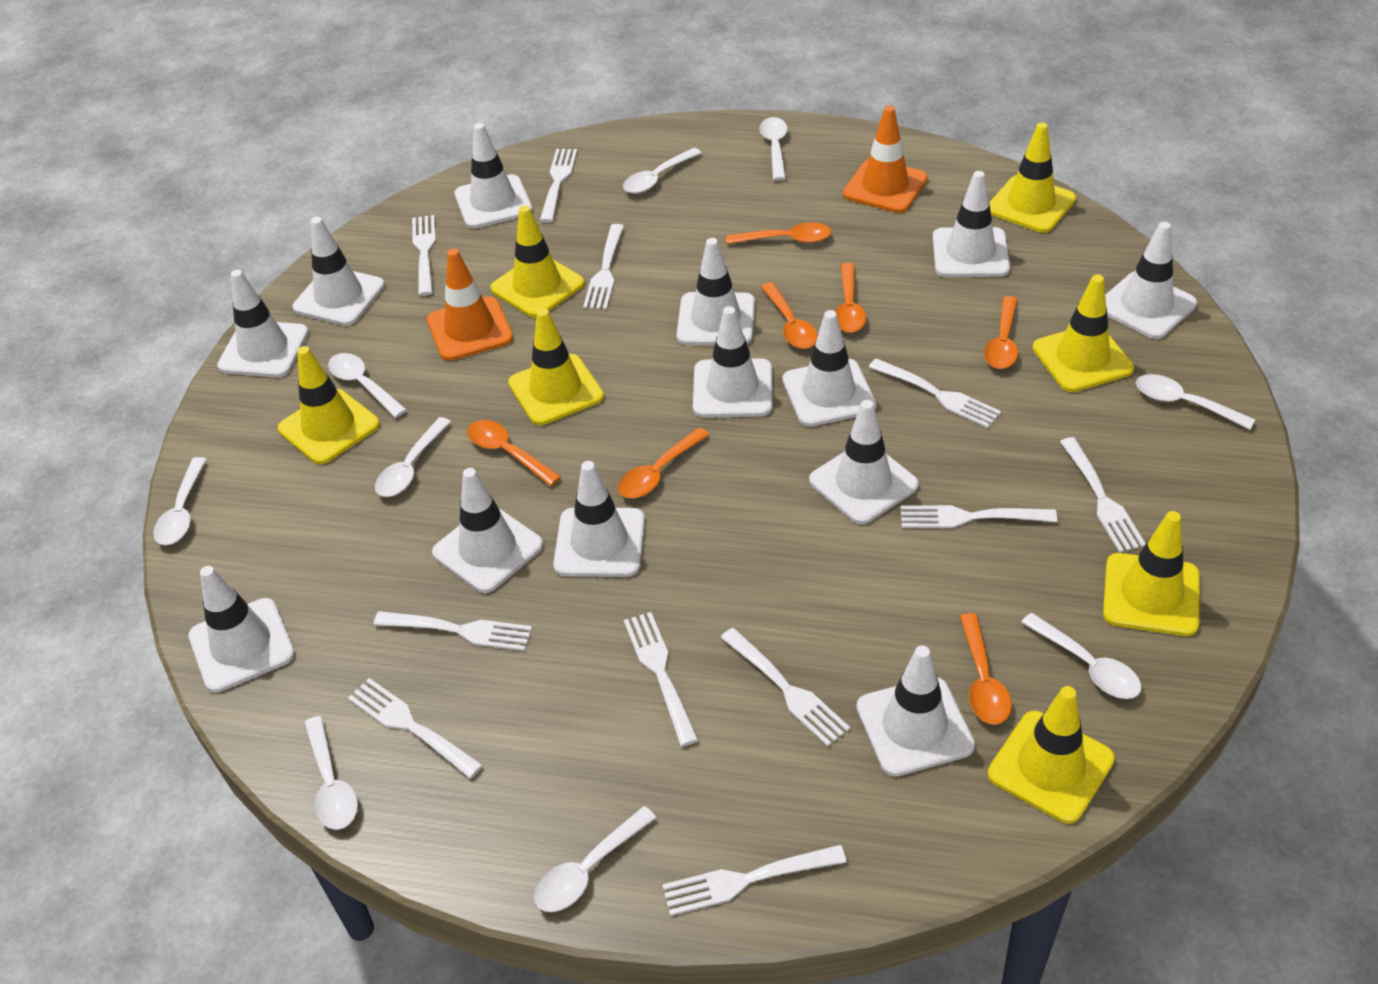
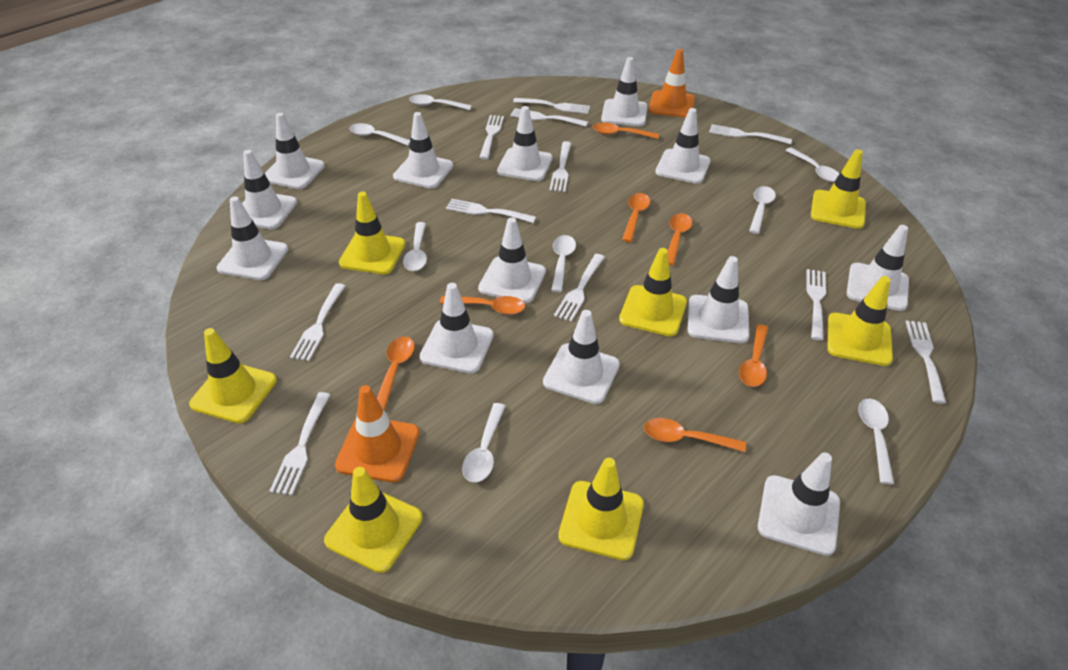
white spoon: [153,457,207,545] [304,716,358,830] [328,353,407,418] [375,417,451,497] [534,806,656,912] [623,148,701,194] [759,117,788,181] [1021,613,1141,699] [1136,374,1255,429] = 9 -> [349,123,410,146] [403,222,427,271] [409,94,472,110] [462,403,506,482] [551,235,576,292] [749,186,776,234] [785,148,839,182] [858,399,894,484] = 8

